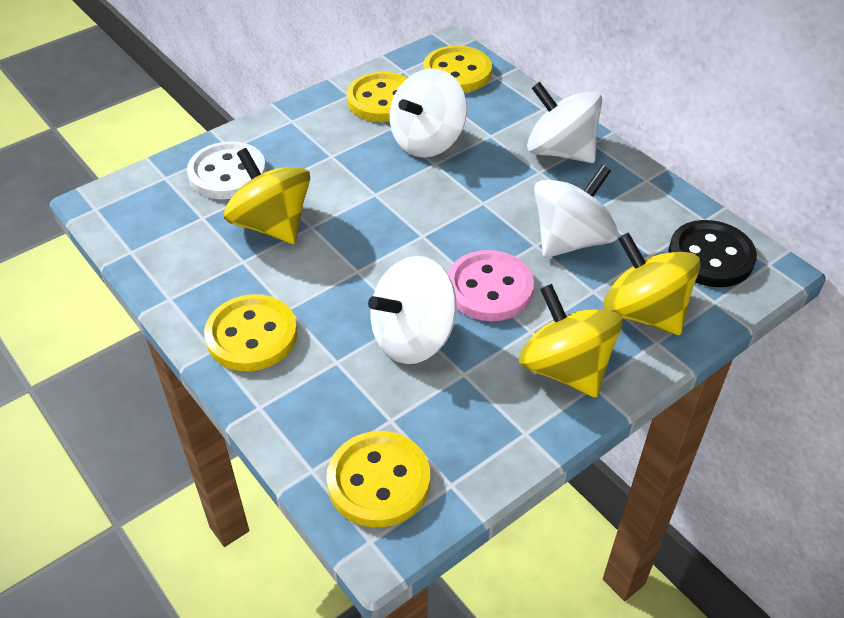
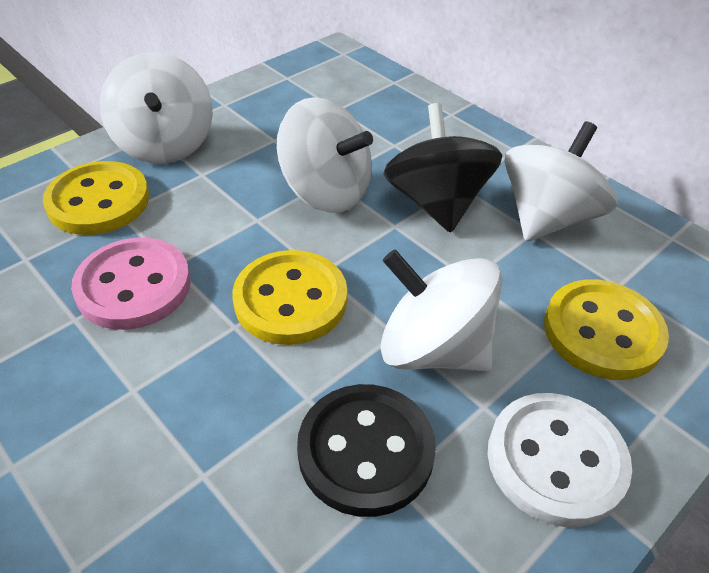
black spinning top: none = 0 -> [383,103,502,233] = 1
yellow button: [204,294,297,371] [327,431,430,527] [347,72,407,122] [423,46,492,92] = 4 -> [43,161,149,235] [232,250,347,345] [544,279,669,380] = 3
yellow spinning top: [223,148,310,244] [519,284,623,398] [603,233,701,335] = 3 -> none = 0

